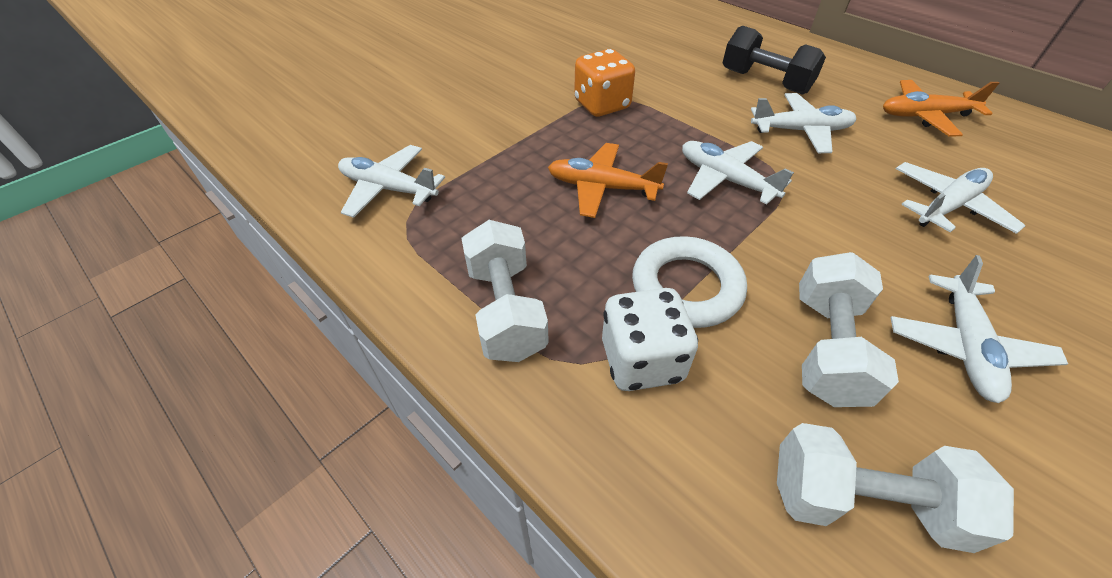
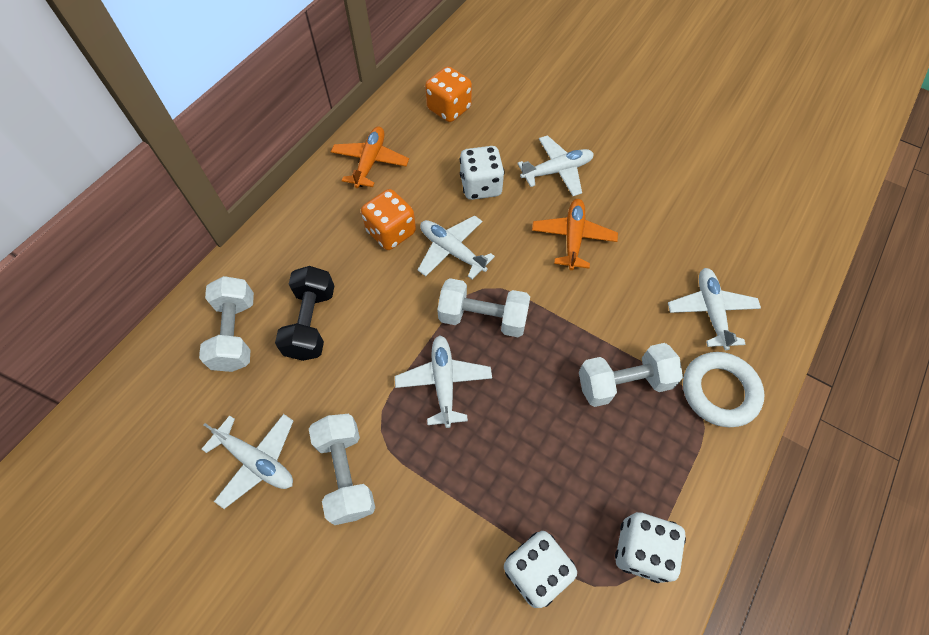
orange dice: [574,49,635,117] = 1 -> [361,189,416,250] [425,66,472,122] = 2
white dice: [602,288,698,391] = 1 -> [460,146,505,200] [504,531,577,608] [615,512,686,583] = 3
white dumbbell: [461,220,549,362] [777,423,1014,553] [799,252,899,407] = 3 -> [199,276,254,372] [309,414,375,525] [437,278,530,337] [579,343,683,407] = 4

